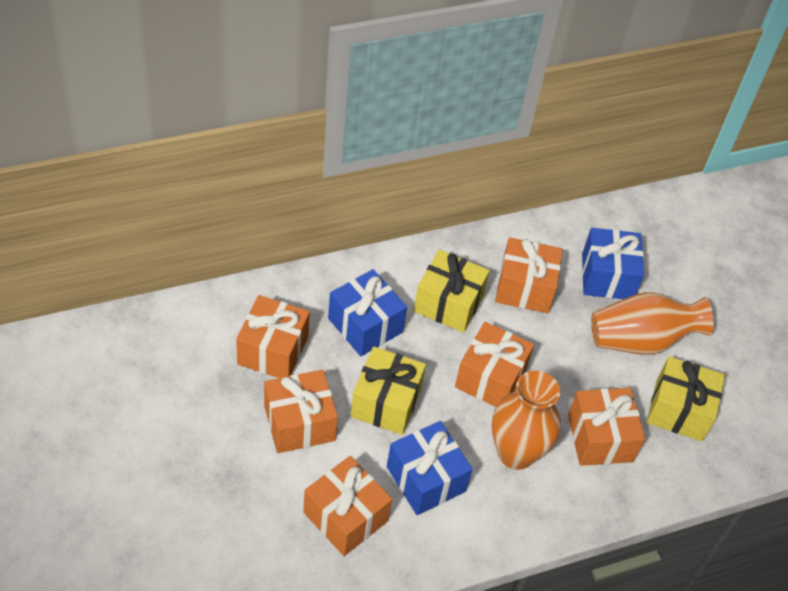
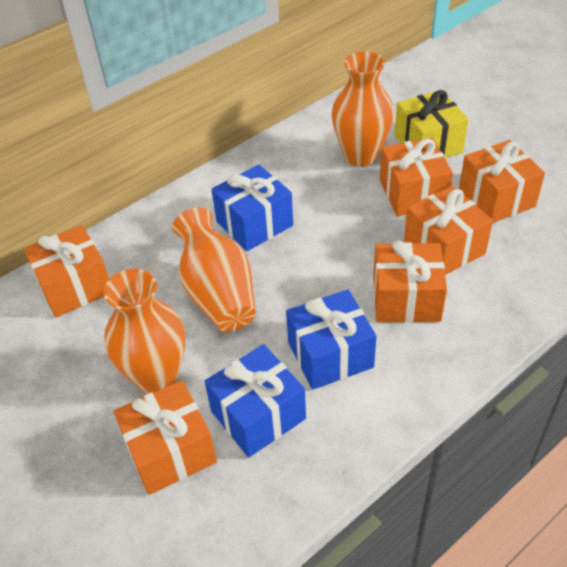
orange vase: [492,371,561,470] [591,292,714,355] = 2 -> [103,269,185,394] [172,207,256,332] [332,51,394,167] = 3
yellow gift: [351,346,426,435] [414,249,490,333] [647,356,725,441] = 3 -> [394,90,469,158] = 1

